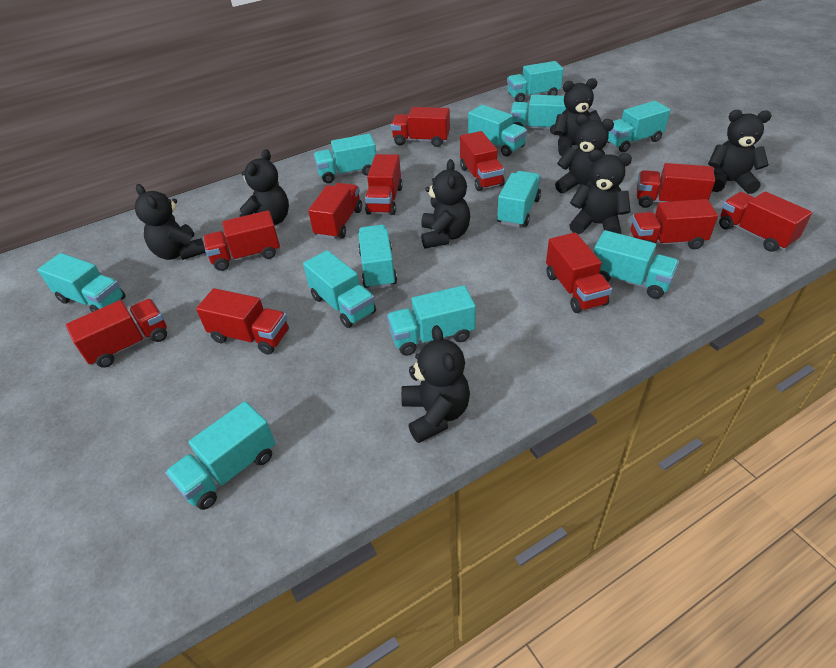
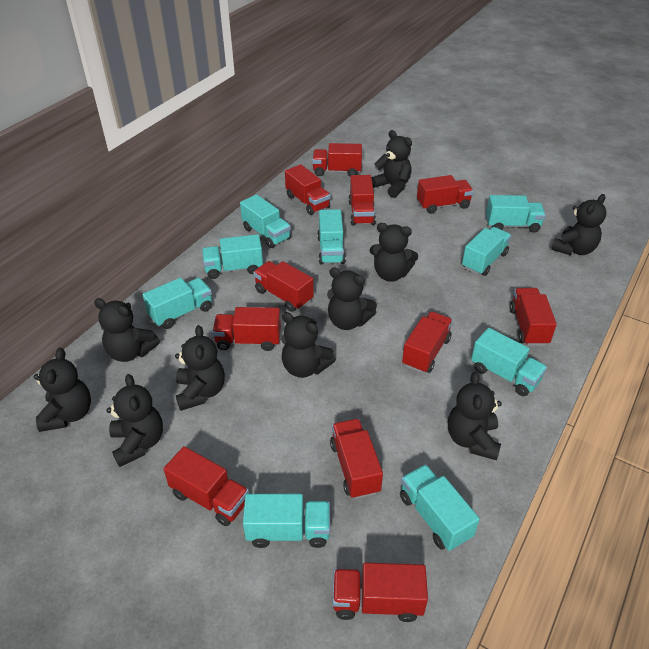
black teddy bear: [135,184,206,260] [239,149,289,225] [401,325,470,443] [421,159,470,249] [554,78,602,156] [555,114,614,193] [569,150,632,234] [708,110,772,194] = 8 -> [34,348,91,432] [94,298,160,362] [107,374,163,467] [175,325,225,411] [281,312,336,378] [327,267,377,330] [370,223,418,282] [372,130,412,198] [448,372,502,460] [551,194,606,255] = 10
turquoise truck: [38,253,126,312] [165,401,276,510] [303,250,376,328] [314,134,376,183] [358,225,397,289] [387,285,476,356] [468,105,527,156] [497,171,541,227] [507,61,564,102] [510,95,566,135] [594,230,679,299] [607,101,671,152] = 12 -> [143,278,212,329] [202,234,263,279] [240,194,291,248] [243,494,330,548] [317,209,346,265] [400,464,480,551] [462,227,511,276] [471,328,547,396] [486,195,546,233] = 9

